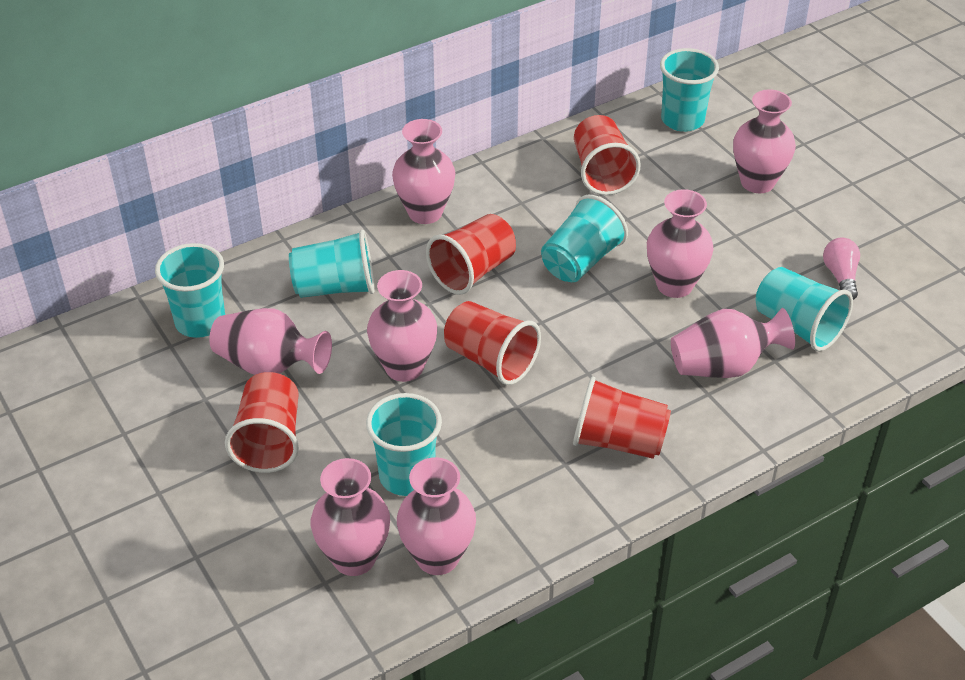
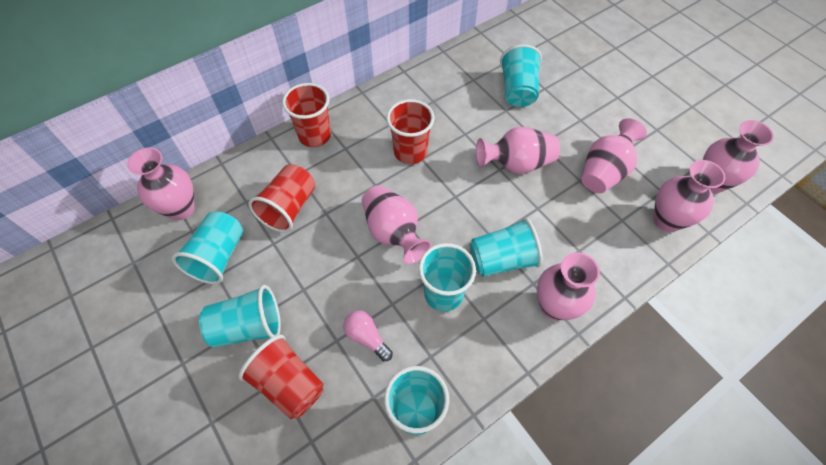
pink vase: [209,308,332,375] [311,458,390,576] [367,270,437,382] [392,119,455,224] [397,457,476,575] [647,189,714,298] [671,308,795,378] [733,89,796,193] = 8 -> [127,147,195,220] [362,185,431,264] [476,127,560,174] [537,252,600,321] [581,118,647,193] [653,160,725,232] [703,120,774,194] = 7
red cup: [225,372,299,473] [426,214,516,295] [444,301,541,385] [573,376,671,459] [574,115,641,195] = 5 -> [238,334,324,420] [248,164,315,233] [282,83,331,147] [386,99,434,164] = 4

